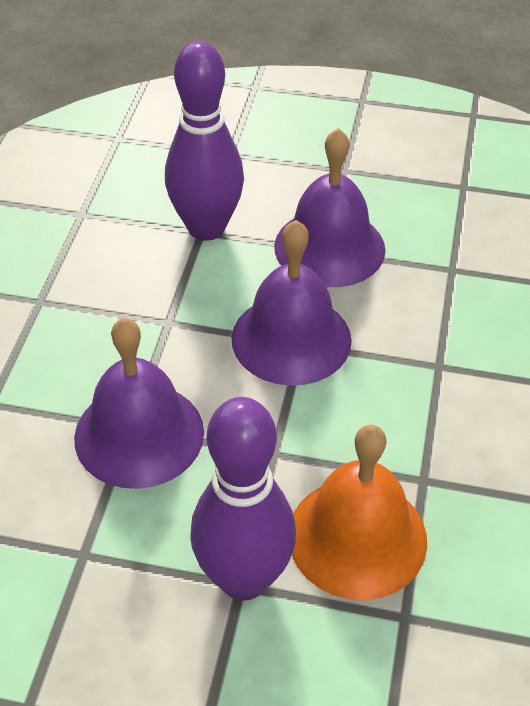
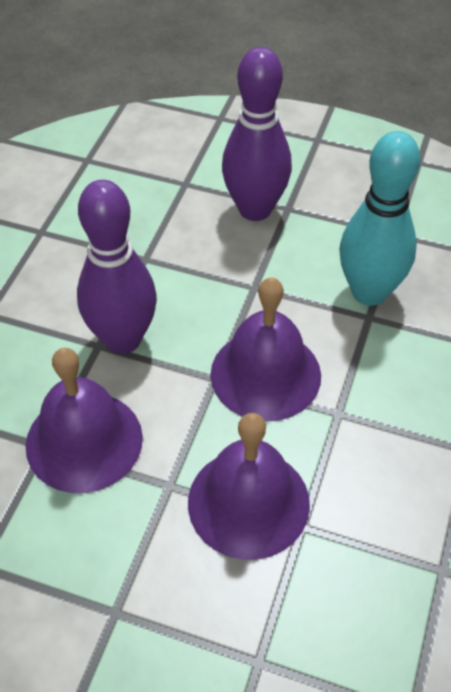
orange bell: [292,425,427,600] = 1 -> none = 0
turquoise bowling pin: none = 0 -> [339,131,420,306] = 1

